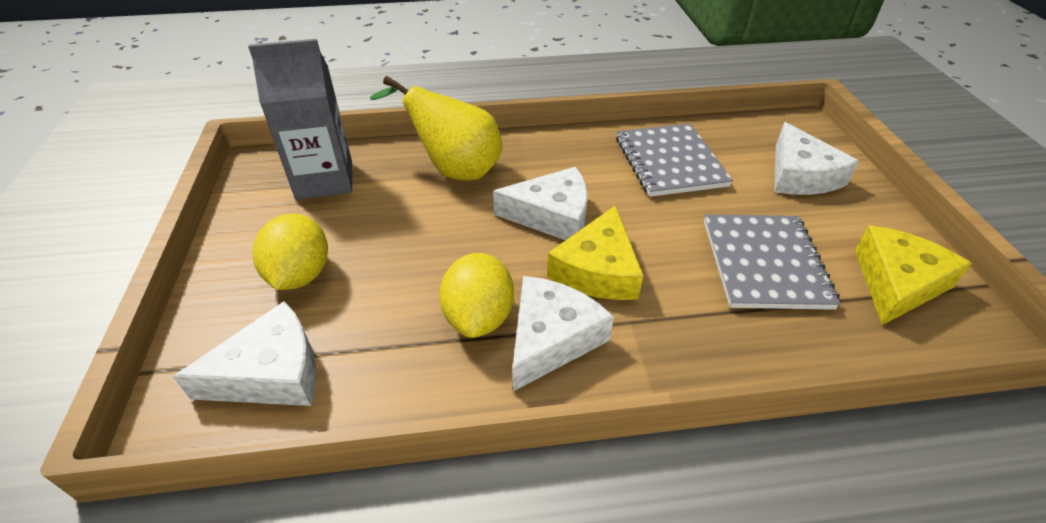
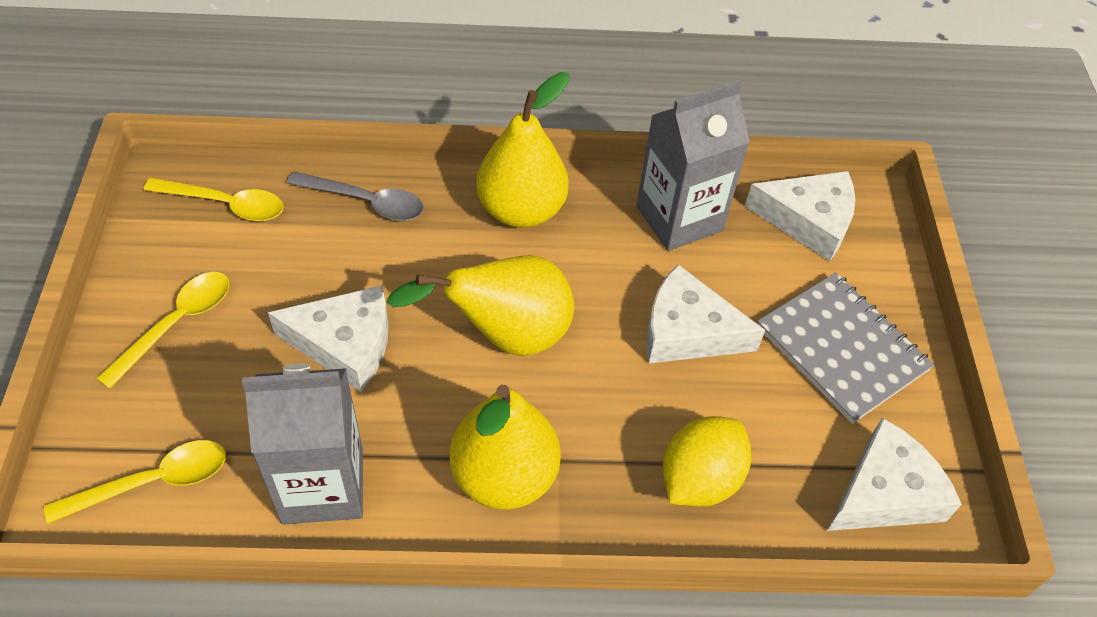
grey carton: [248,39,352,200] = 1 -> [242,364,363,525] [636,80,750,251] = 2
grey notebook: [616,123,733,197] [704,215,841,310] = 2 -> [757,272,934,424] = 1
grey spoon: none = 0 -> [287,171,424,221] = 1
yellow cheese: [547,205,643,300] [855,226,972,325] = 2 -> none = 0
yellow lemon: [253,213,328,290] [439,253,514,338] = 2 -> [663,416,751,507] = 1
yellow pear: [370,76,502,180] = 1 -> [386,255,574,356] [449,385,561,510] [476,72,569,228] = 3
yellow spoon: none = 0 -> [44,440,226,524] [96,272,230,389] [144,178,284,221] = 3

